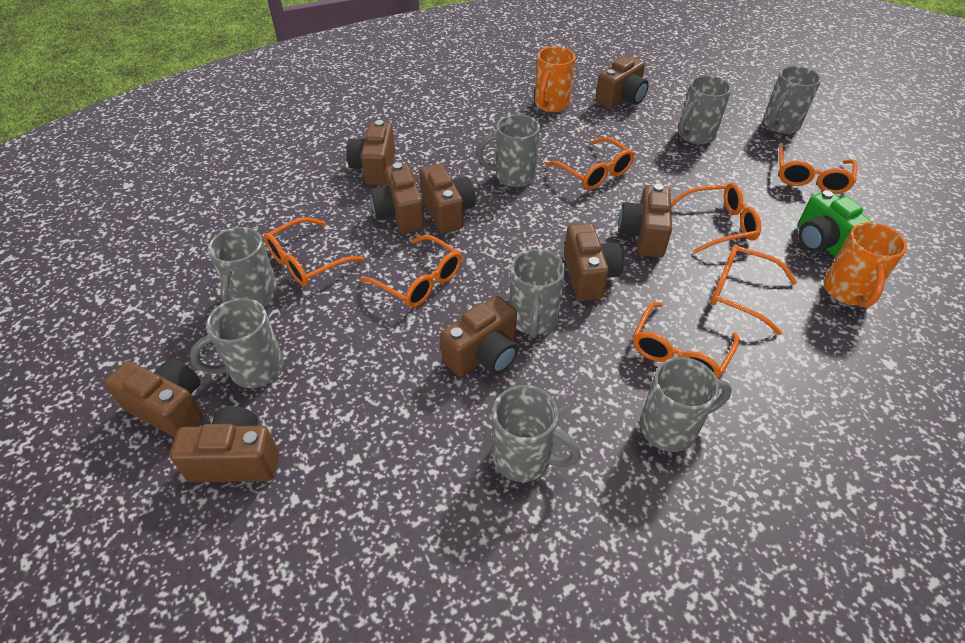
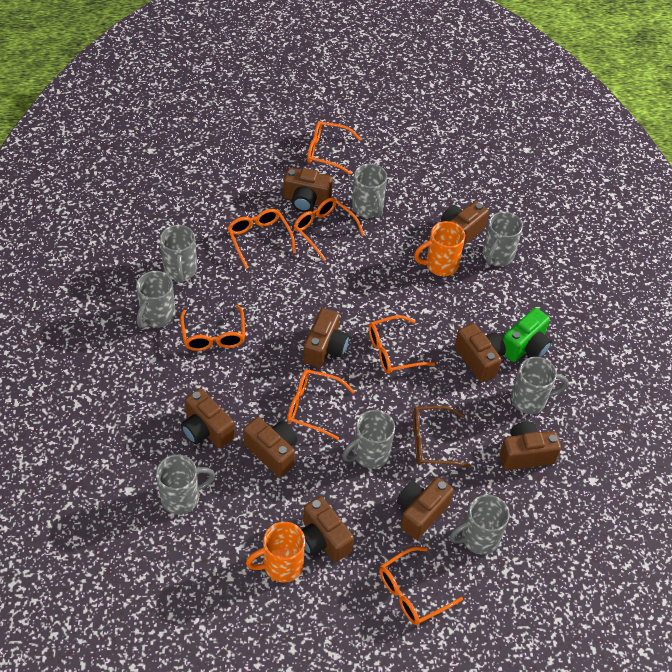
brown glasses: none = 0 -> [413,406,471,468] = 1

